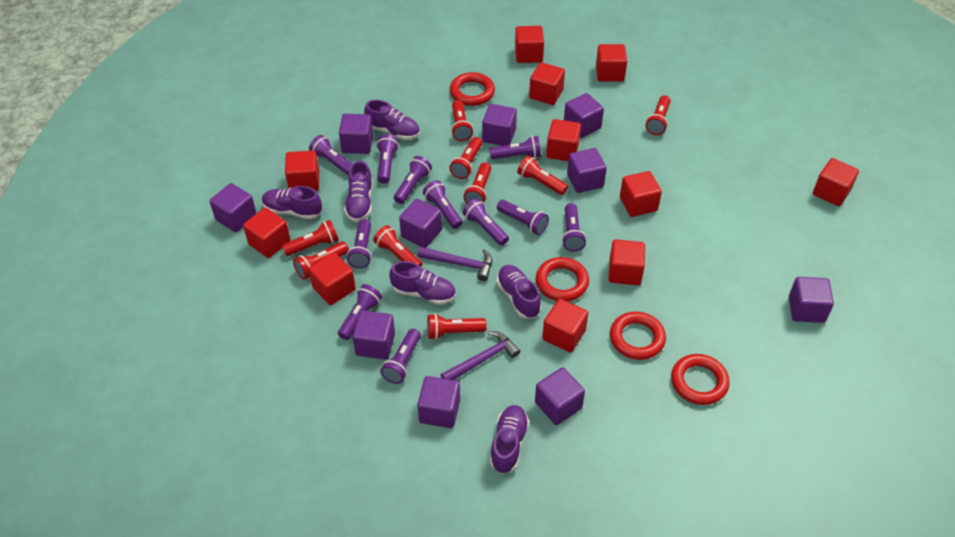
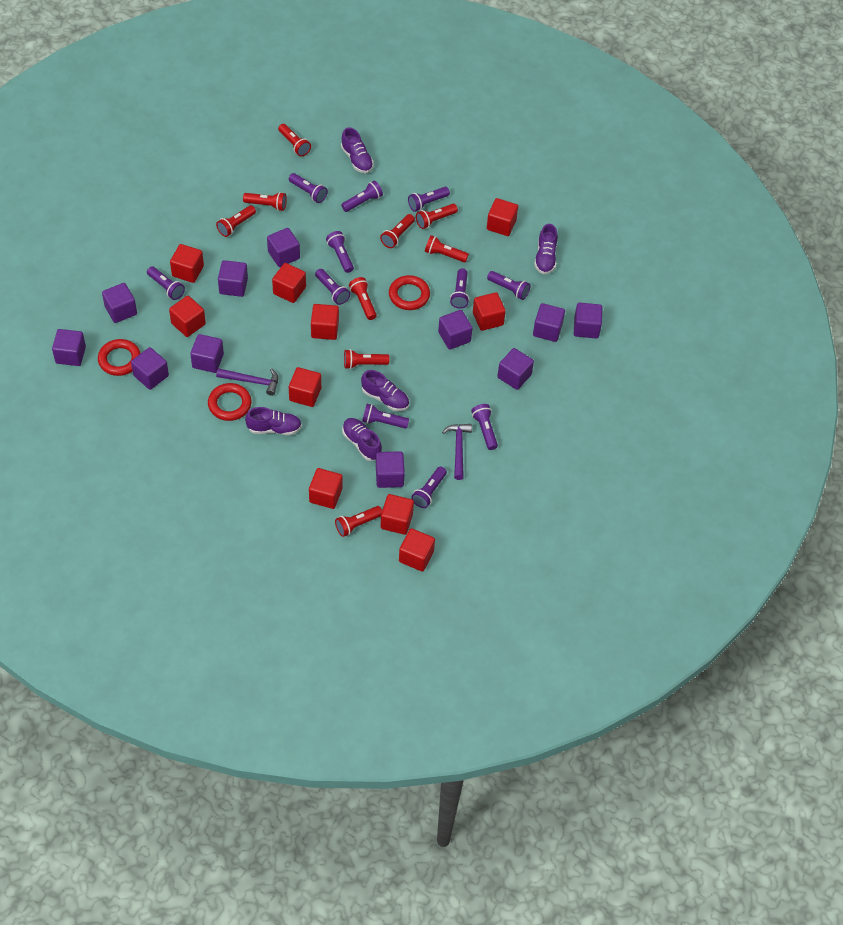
purple cube: [210,183,257,233] [339,114,373,154] [353,310,395,360] [399,199,442,248] [417,376,460,428] [482,104,517,146] [535,367,585,425] [564,93,604,138] [567,148,607,193] [789,277,834,323] = 10 -> [52,329,86,366] [102,283,137,323] [131,347,169,390] [190,334,224,373] [218,260,248,297] [267,228,300,267] [376,451,405,488] [438,310,472,350] [497,348,534,390] [533,303,565,342] [574,303,602,339] = 11
purple shoe: [262,186,322,219] [344,161,373,222] [364,100,420,140] [389,261,456,305] [490,405,529,474] [496,265,541,319] = 6 -> [245,407,302,435] [341,127,374,173] [342,418,382,461] [361,370,409,411] [534,224,558,274] = 5
red cube: [243,207,290,258] [285,151,319,191] [308,253,356,305] [515,26,544,63] [529,62,565,105] [542,299,588,353] [546,119,581,161] [596,44,627,82] [608,240,645,285] [620,171,662,217] [813,158,859,206] = 11 -> [169,296,206,337] [170,244,204,283] [272,263,306,303] [289,367,321,407] [309,468,342,509] [311,304,339,340] [381,494,414,535] [399,528,435,572] [473,292,506,331] [487,198,518,236] = 10
red ring: [450,72,495,106] [536,257,589,301] [610,312,666,360] [671,354,730,405] = 4 -> [98,339,141,376] [208,383,251,421] [389,275,430,310] = 3

